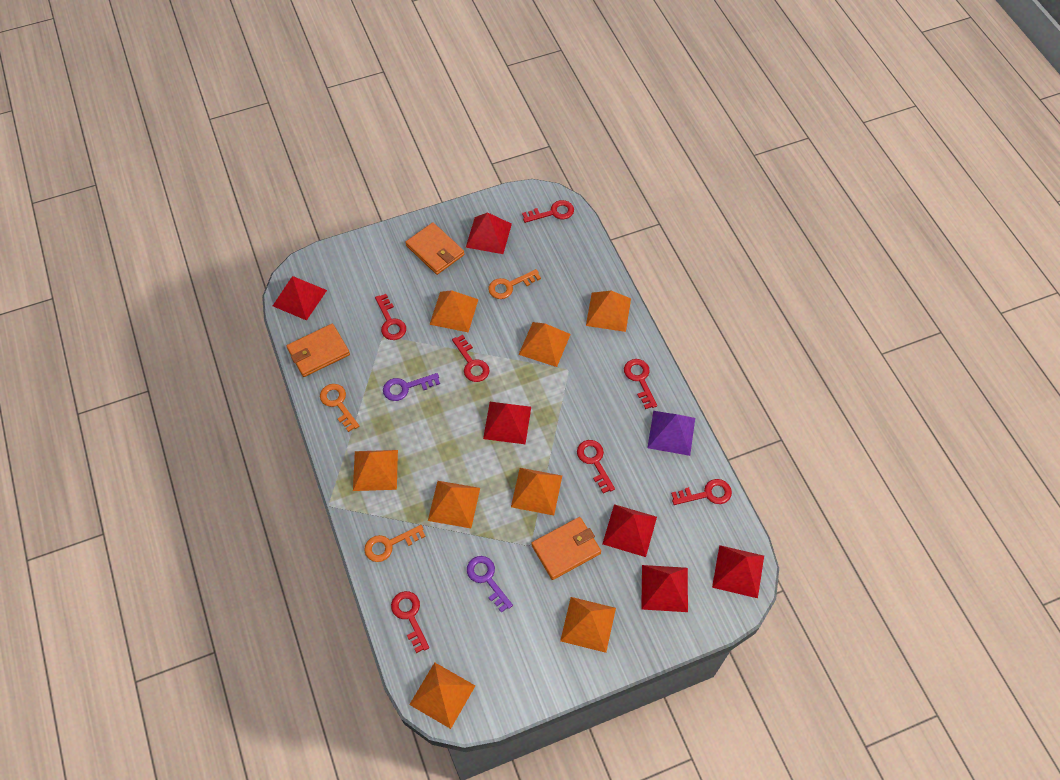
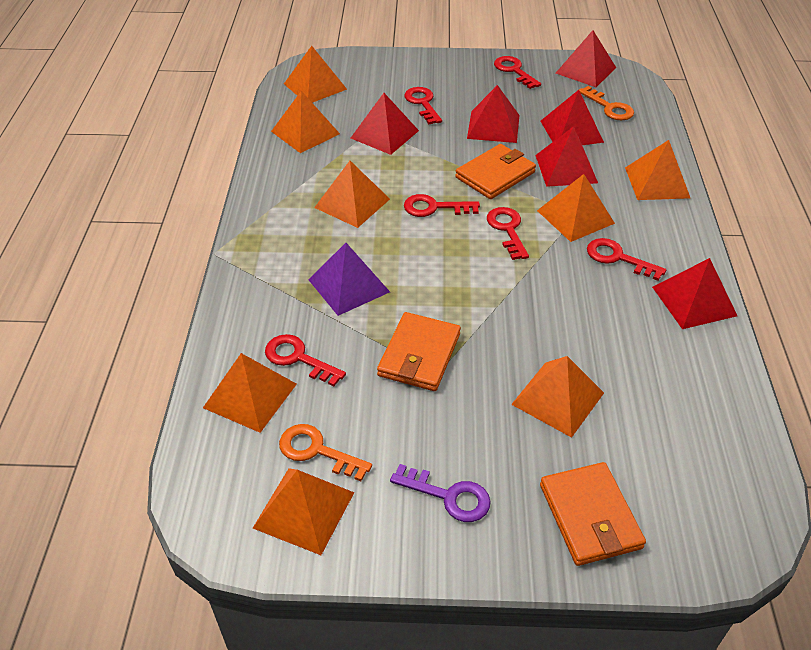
orange key: [320,384,359,432] [364,525,426,562] [488,269,541,299] = 3 -> [279,424,372,481] [579,86,634,121] = 2
purple key: [383,373,440,401] [467,556,513,613] = 2 -> [390,464,491,522] = 1
red key: [375,294,406,340] [391,591,429,653] [452,335,490,382] [522,200,574,223] [577,440,615,493] [624,359,657,409] [671,479,732,505] = 7 -> [265,334,346,387] [404,87,442,124] [404,194,480,217] [487,207,529,260] [494,56,541,89] [587,238,666,281] = 6

